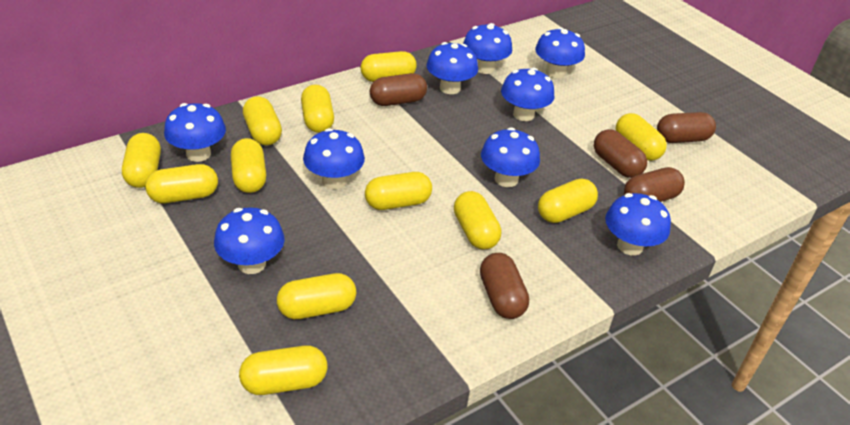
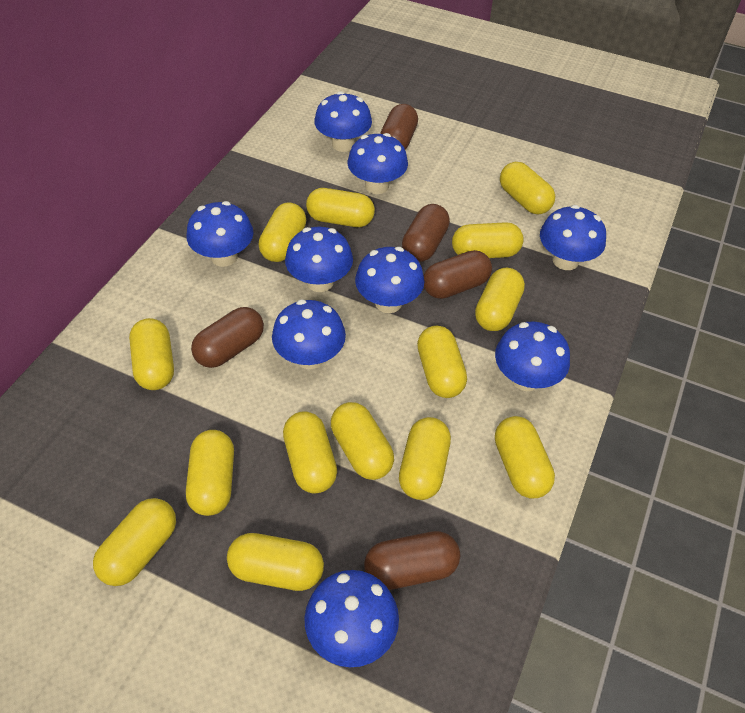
yellow capsule: [122,133,161,188] [145,164,218,203] [231,138,266,193] [239,345,327,395] [243,96,282,146] [277,273,356,319] [301,84,334,133] [361,51,417,82] [365,172,432,210] [454,191,501,250] [538,178,598,223] [616,113,667,161] = 12 -> [93,498,176,586] [129,318,174,390] [186,430,234,516] [227,533,324,591] [259,202,306,262] [283,411,337,493] [306,188,375,227] [331,402,394,480] [399,417,451,500] [417,326,467,398] [452,222,524,258] [475,268,525,331] [495,416,555,499] [500,162,555,214] = 14

